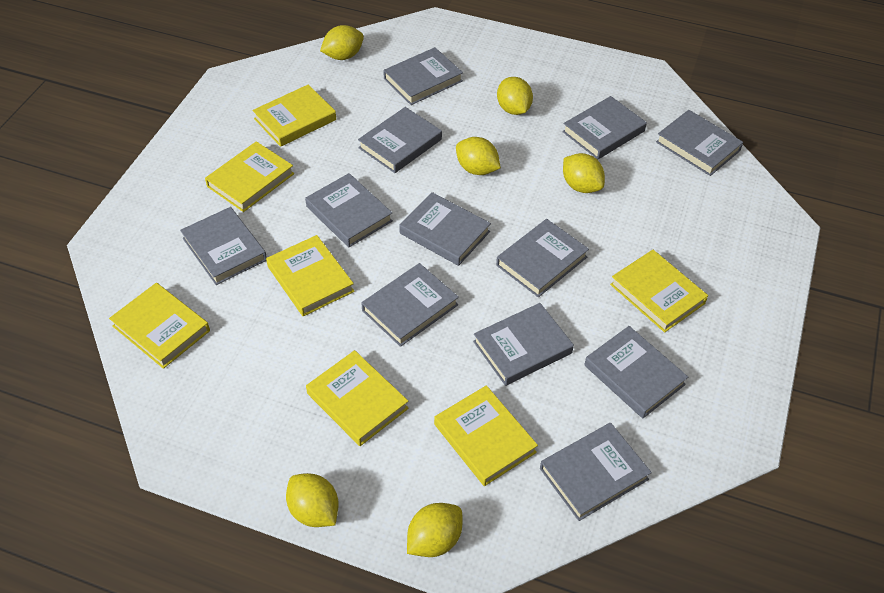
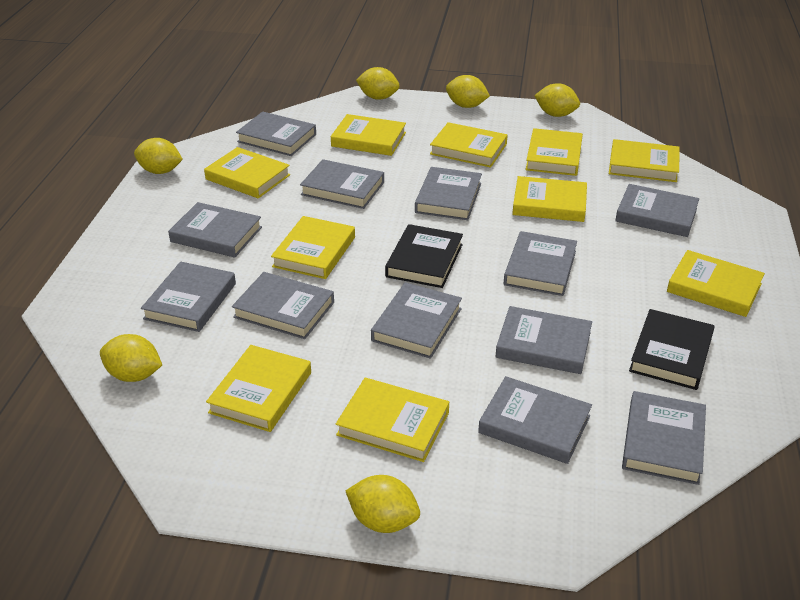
black book: none = 0 -> [385,224,463,288] [629,309,715,390] = 2
yellow book: [109,283,210,369] [205,141,294,212] [252,84,336,147] [266,235,354,316] [306,350,409,446] [434,385,538,486] [610,249,708,333] = 7 -> [204,147,290,198] [206,345,311,432] [271,216,355,279] [331,114,406,156] [336,378,449,462] [430,122,508,168] [512,176,587,222] [525,128,583,176] [609,139,680,182] [667,250,765,317] = 10

